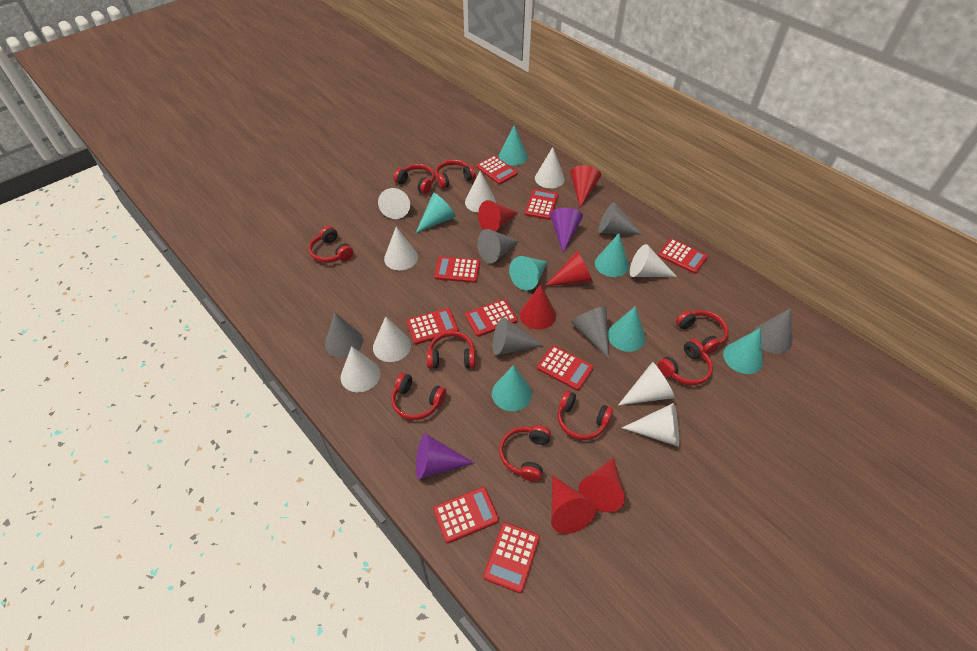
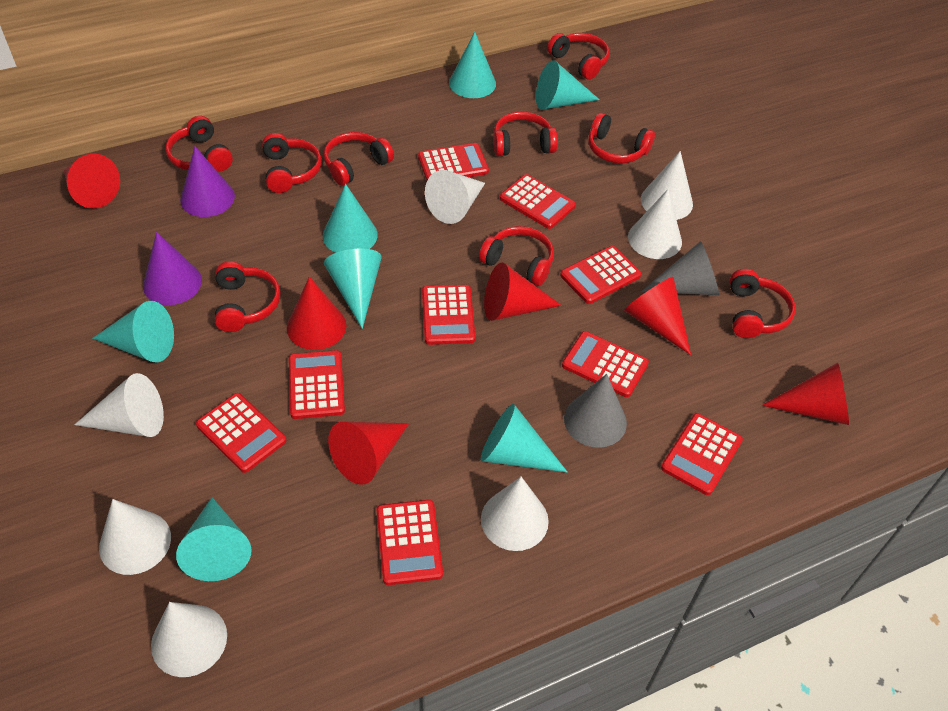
grey cone: [325,312,363,358] [477,229,519,263] [493,317,544,355] [571,306,609,358] [598,202,643,235] [753,308,792,354] = 6 -> [564,374,627,448] [641,241,719,295] = 2
white cone: [341,346,380,392] [373,316,411,362] [378,188,410,219] [384,227,418,270] [465,171,496,213] [535,147,565,188] [618,362,675,406] [622,403,679,447] [630,244,677,277] = 9 -> [74,373,164,437] [99,499,171,575] [151,602,227,677] [425,170,485,224] [481,477,549,551] [628,189,682,259] [641,151,693,220] = 7

